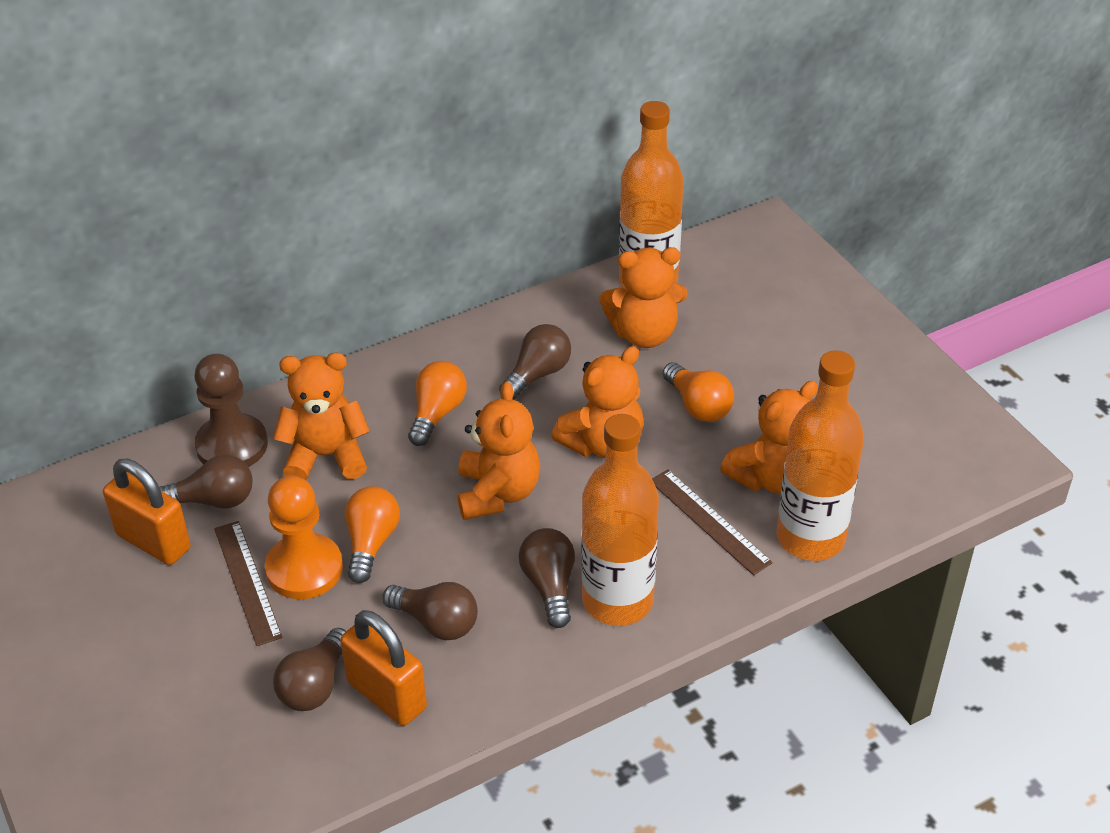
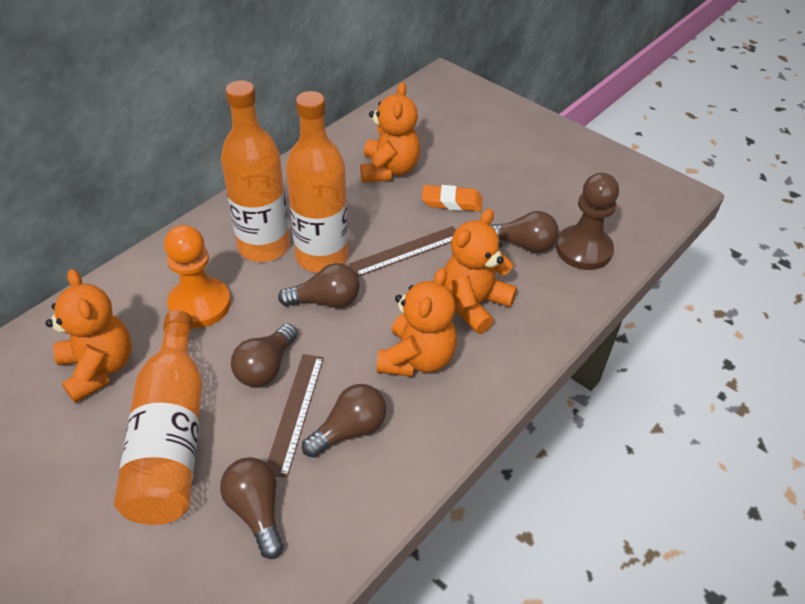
orange eraser: none = 0 -> [422,185,482,211] = 1
orange light bulb: [345,486,400,583] [408,361,467,446] [663,362,734,422] = 3 -> none = 0
orange padlock: [103,459,191,565] [340,610,427,726] = 2 -> none = 0
orange teddy bear: [273,352,370,481] [458,382,540,520] [552,346,644,458] [599,247,688,348] [720,381,818,494] = 5 -> [46,269,132,403] [360,82,420,182] [377,268,457,377] [444,209,517,334] = 4

